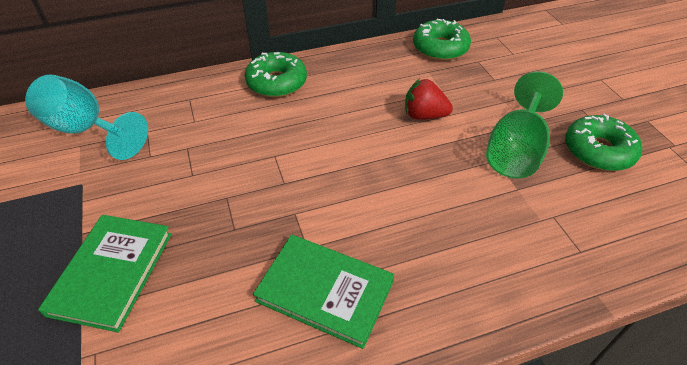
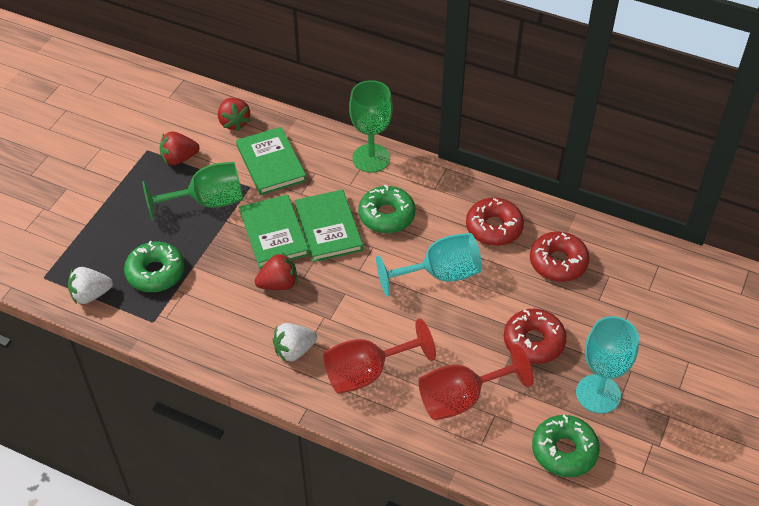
green book: [38,215,172,332] [253,235,394,349] = 2 -> [236,127,306,195] [239,194,309,268] [294,190,363,262] = 3
green goblet: [486,71,563,178] = 1 -> [142,162,243,221] [349,80,393,173] = 2
red donut: none = 0 -> [466,198,524,246] [504,309,567,364] [530,231,590,282] = 3
red goblet: none = 0 -> [323,319,436,394] [418,344,533,420] = 2
red strawberry: [405,79,453,120] = 1 -> [159,132,200,165] [218,98,251,131] [254,253,297,290] = 3
turquoise goblet: [25,74,148,160] = 1 -> [376,233,482,297] [576,316,639,414] = 2
white strawberry: none = 0 -> [68,267,113,304] [273,323,317,362] = 2

